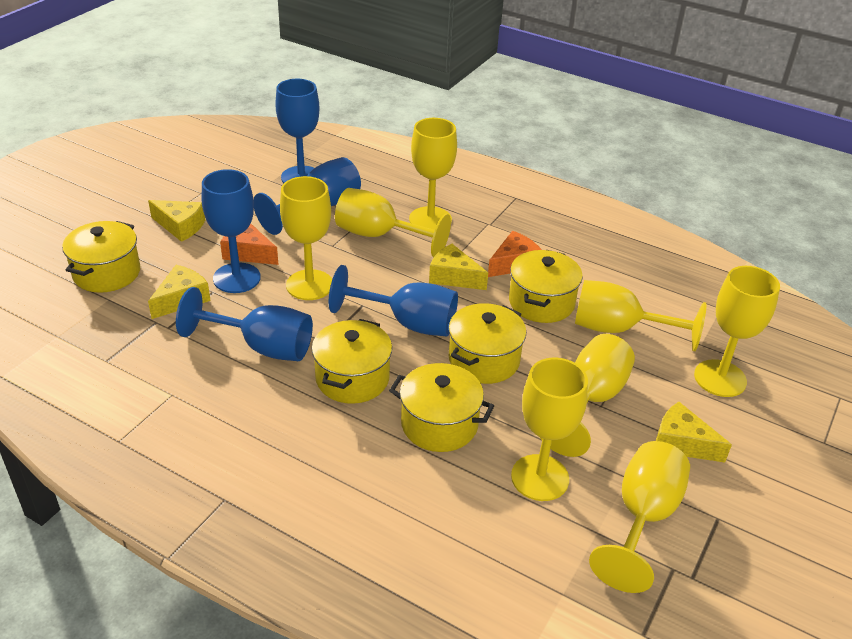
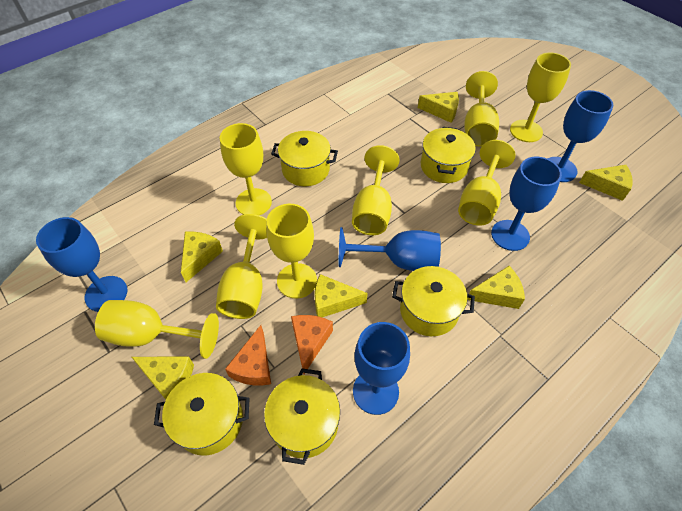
yellow cheese: [148,200,206,242] [148,265,211,319] [429,244,488,290] [656,402,732,462] = 4 -> [132,356,194,399] [181,231,223,282] [314,274,368,317] [418,92,459,123] [467,266,525,309] [579,165,633,201] = 6

